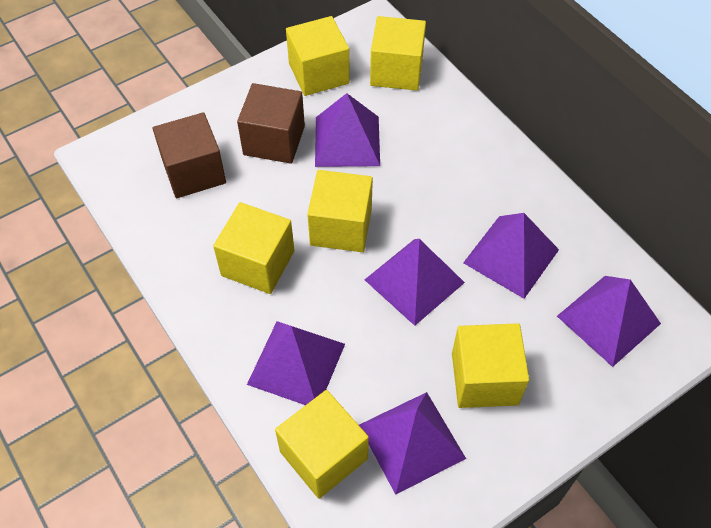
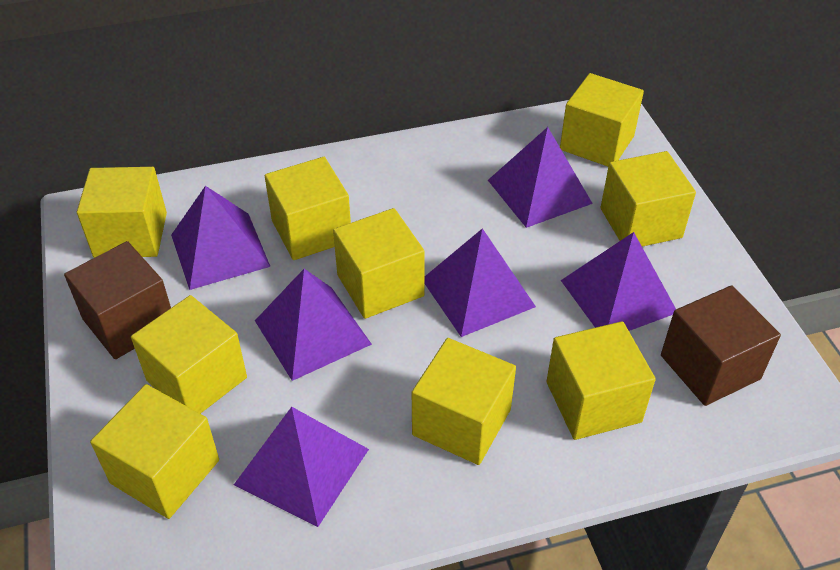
yellow cube: [213,202,295,294] [275,390,369,499] [286,16,350,96] [307,170,373,252] [370,16,426,91] [452,323,529,408] = 6 -> [77,167,167,258] [90,384,219,519] [131,295,247,414] [265,157,351,260] [333,208,425,319] [412,338,516,465] [546,321,656,440] [560,73,644,166] [600,151,696,247] = 9

